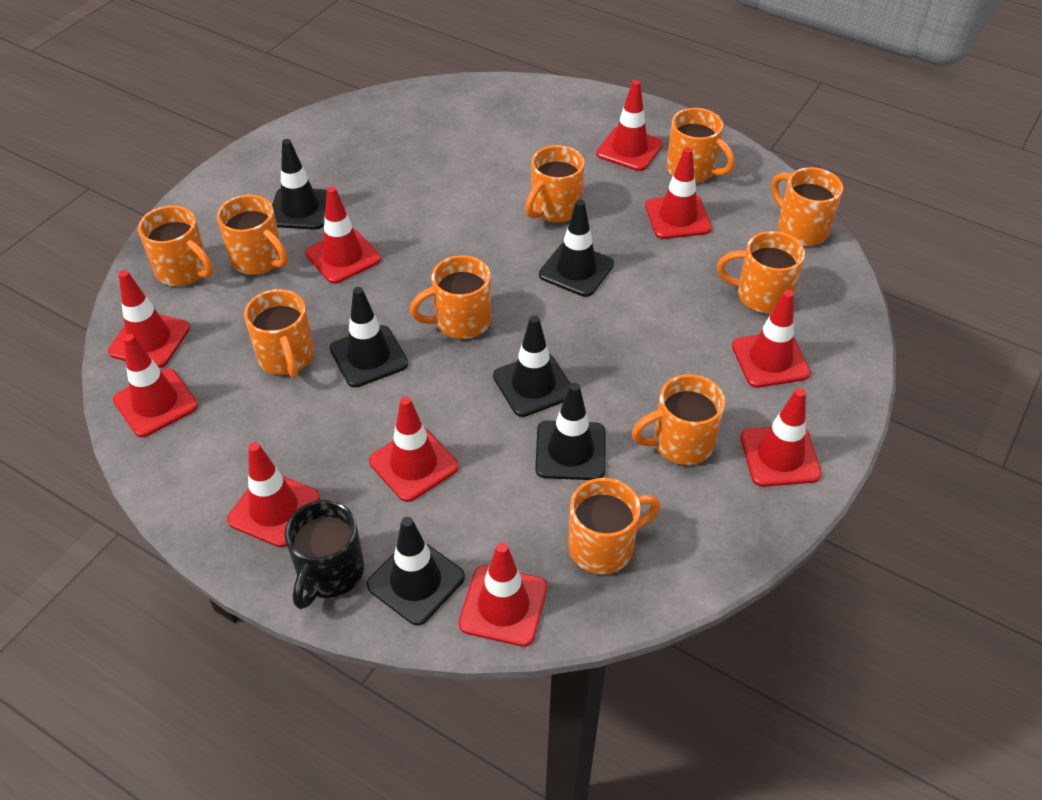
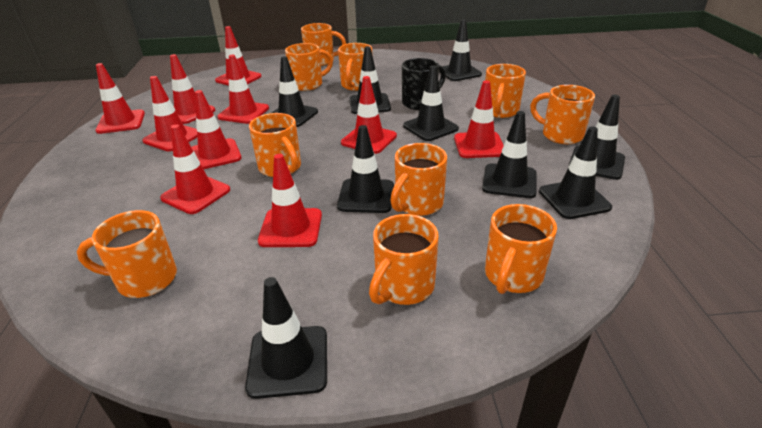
black traffic cone: [272,139,327,230] [330,287,408,388] [367,517,465,626] [493,315,571,417] [535,383,606,480] [539,199,614,297] = 6 -> [245,277,327,399] [272,56,318,127] [337,125,394,213] [349,46,391,114] [403,65,459,141] [439,20,482,81] [482,111,537,198] [539,126,612,219] [569,95,625,180] = 9

